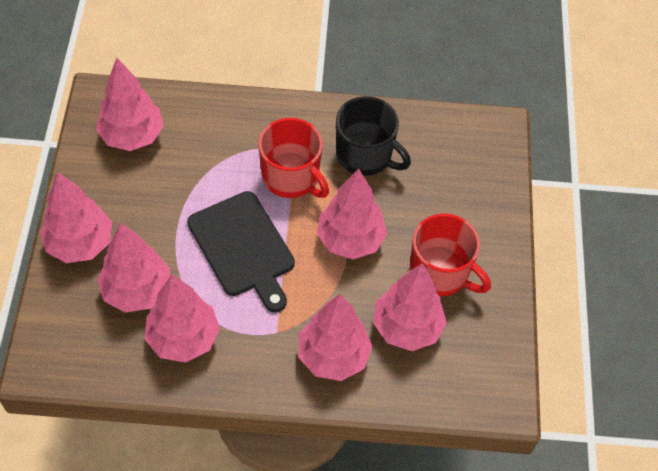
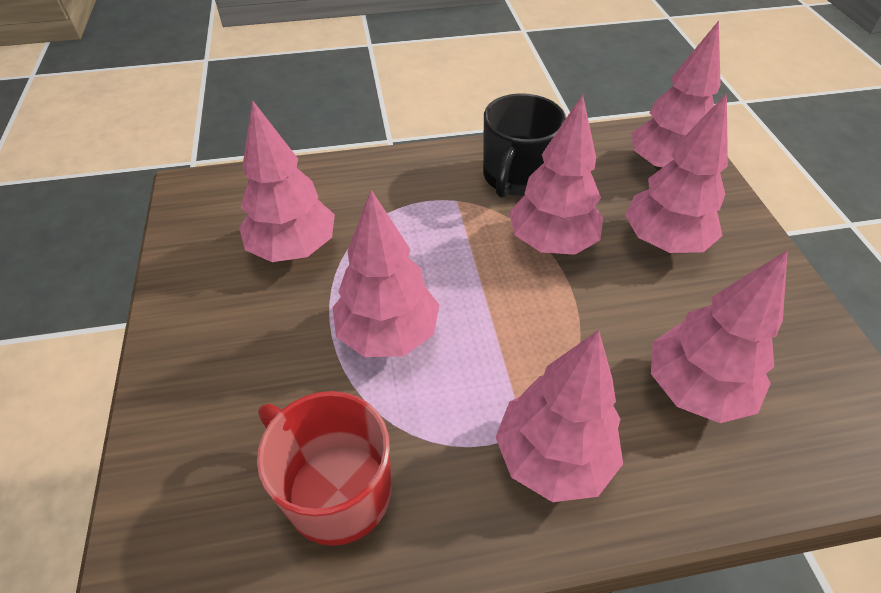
black cutting board: [187,191,295,312] = 1 -> none = 0
red mug: [258,118,329,198] [410,214,491,296] = 2 -> [257,391,391,546] = 1

